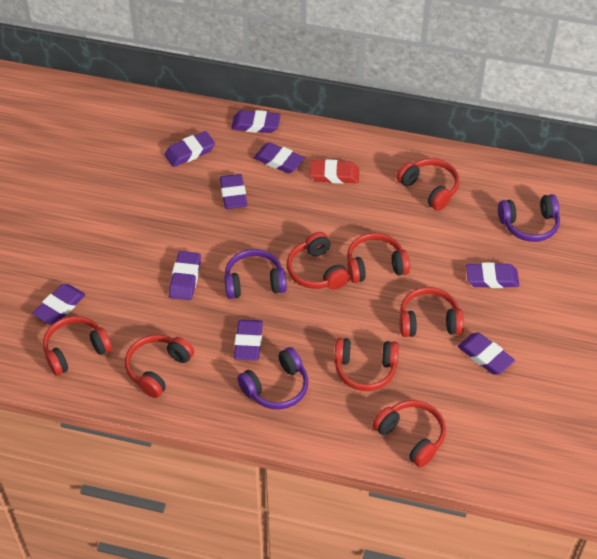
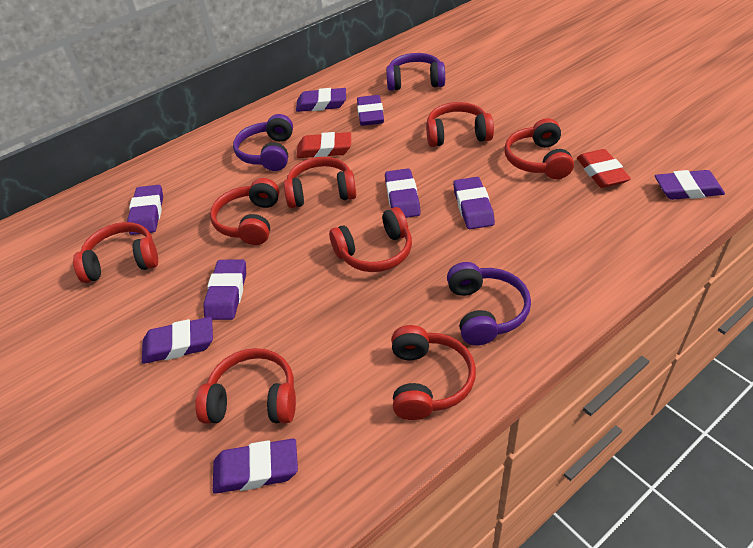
red eraser: [310,159,359,184] = 1 -> [296,132,351,158] [577,149,631,188] = 2

